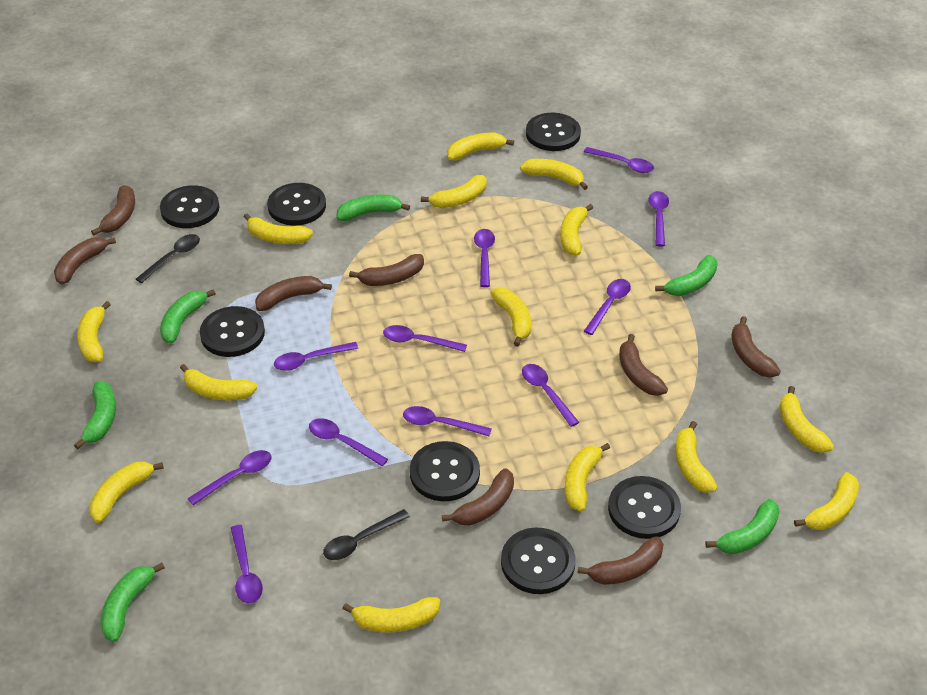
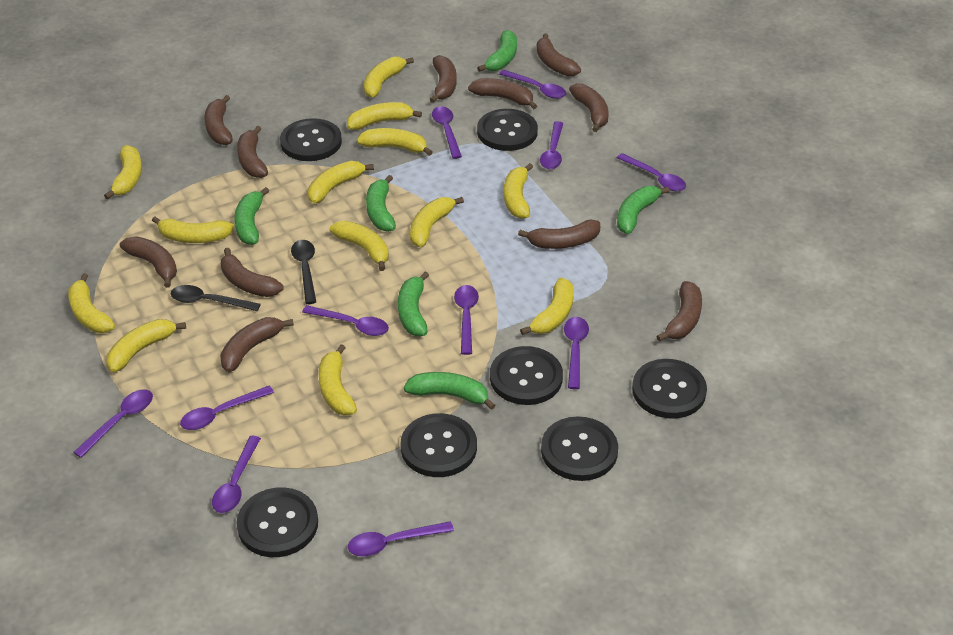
brown banana: [54,237,116,284] [91,185,135,235] [255,276,332,311] [349,254,424,286] [442,468,514,526] [577,536,664,585] [619,334,668,396] [731,316,781,378] = 8 -> [120,236,177,288] [204,95,233,145] [220,317,294,372] [221,248,284,297] [237,126,268,178] [429,55,457,103] [468,78,537,109] [518,220,600,249] [536,34,581,77] [569,83,609,132] [656,281,702,341] = 11
yellow banana: [77,301,111,362] [89,461,164,523] [180,364,257,401] [244,214,313,244] [342,597,440,633] [421,175,487,208] [447,133,514,160] [490,288,531,346] [520,159,588,190] [560,204,593,256] [565,443,610,512] [675,421,717,493] [780,386,834,453] [794,472,859,530] = 14 -> [68,273,115,333] [104,145,142,200] [107,319,186,372] [152,216,234,243] [308,161,374,203] [319,344,357,415] [330,221,389,271] [347,102,422,130] [357,128,433,156] [364,57,414,98] [410,197,464,247] [504,163,533,219] [520,278,574,335] = 13

